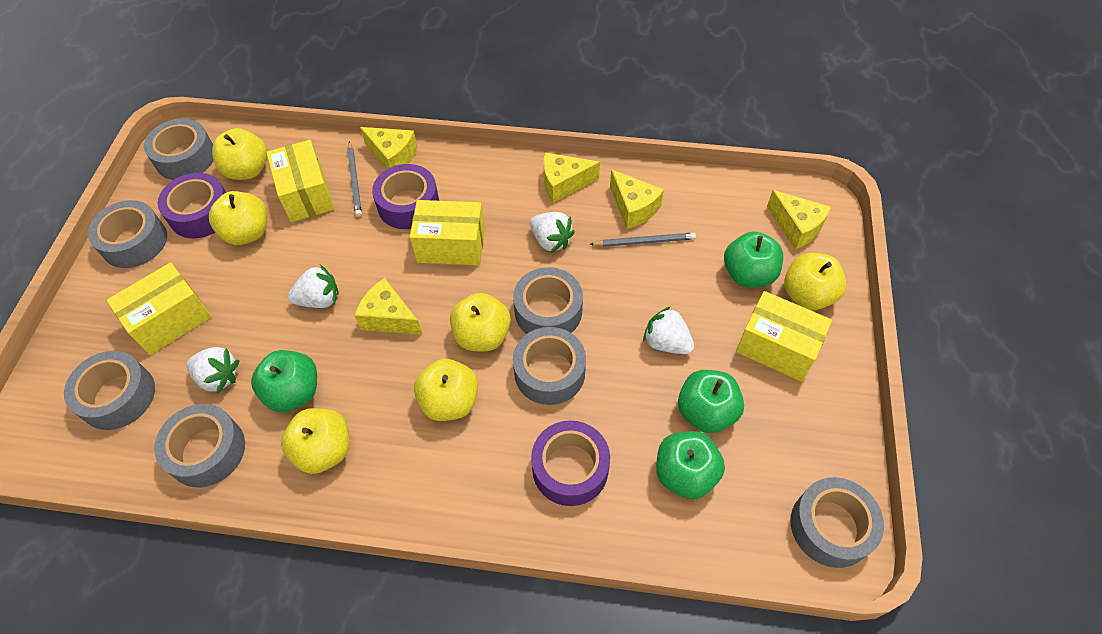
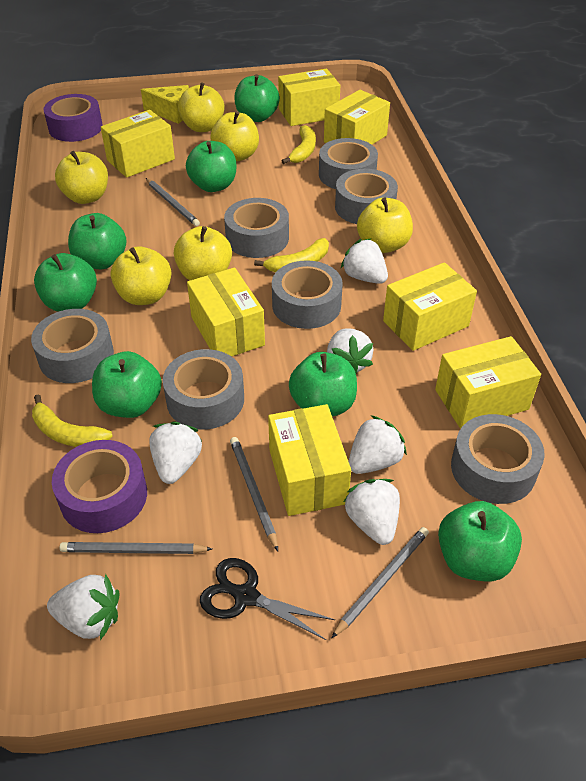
black scissors: none = 0 -> [200,558,335,640] = 1
green apple: [251,350,317,412] [656,431,725,499] [678,370,744,433] [724,232,783,288] = 4 -> [34,253,97,312] [68,213,127,269] [92,351,162,418] [186,141,236,192] [235,74,280,122] [289,352,357,417] [438,501,522,582] = 7
grey pencil: [347,141,362,217] [589,233,696,247] = 2 -> [60,542,212,554] [146,178,200,226] [230,437,278,551] [332,527,429,638] = 4
purple tape: [158,173,226,238] [372,164,439,229] [531,420,610,506] = 3 -> [44,94,103,142] [52,440,147,533] = 2
white strawberry: [186,347,240,394] [288,265,339,308] [530,212,575,253] [643,306,694,354] = 4 -> [47,574,119,640] [149,421,202,484] [327,329,374,374] [341,239,388,284] [344,479,400,545] [349,415,407,474] = 6
yellow banana: none = 0 -> [32,394,113,447] [254,238,329,272] [281,125,316,164] = 3
yellow box: [106,262,212,355] [266,140,334,222] [410,200,485,265] [736,291,832,382] = 4 -> [101,110,175,178] [187,268,265,357] [268,404,351,516] [278,69,340,126] [324,90,390,144] [383,262,477,351] [435,336,541,429] = 7
yellow cheese: [354,278,422,335] [360,127,418,169] [544,152,600,203] [610,169,664,229] [767,190,831,250] = 5 -> [141,85,189,124] = 1

